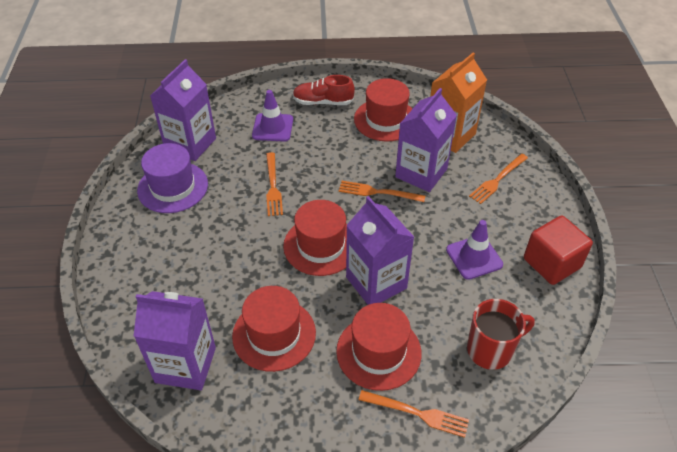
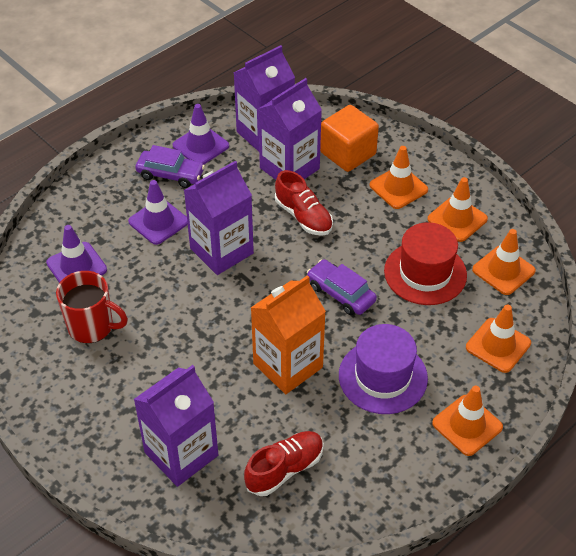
orange cube: none = 0 -> [320,105,379,172] = 1
orange fork: [266,152,283,216] [339,181,425,202] [359,390,469,438] [469,154,528,204] = 4 -> none = 0
orange traffic cone: none = 0 -> [369,146,428,209] [427,177,488,242] [432,386,503,456] [466,305,531,373] [472,229,536,295] = 5
purple car: none = 0 -> [135,145,205,188] [307,259,377,315] = 2
purple traffic cone: [252,90,293,142] [446,220,503,280] = 2 -> [46,225,107,283] [128,180,188,245] [173,104,229,165] = 3
red cube: [524,215,593,285] = 1 -> none = 0
red hat: [232,286,316,372] [283,200,347,276] [336,303,422,391] [354,78,412,141] = 4 -> [384,222,467,305] = 1
red shoe: [293,75,355,105] = 1 -> [244,431,324,496] [275,170,333,236] = 2

